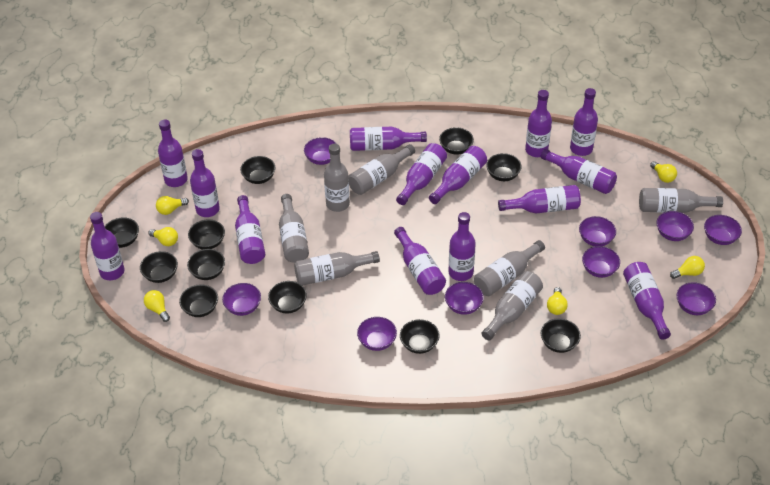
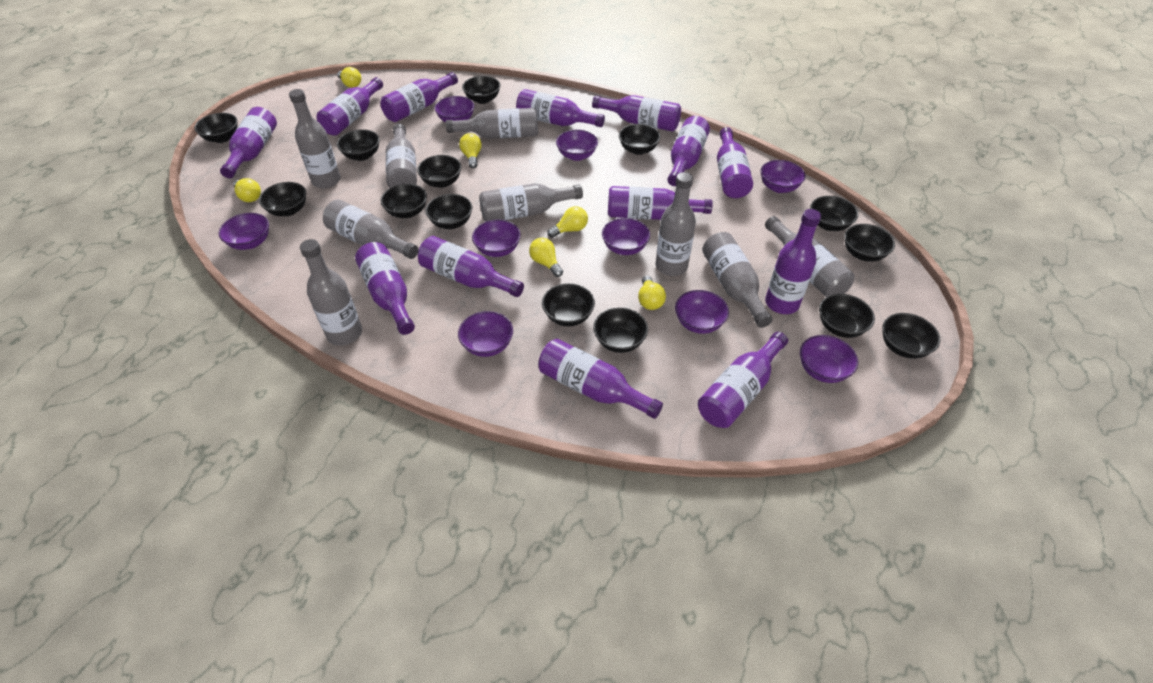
black bowl: [105,217,139,248] [140,251,178,283] [179,284,218,317] [187,249,225,280] [188,219,225,249] [240,156,276,184] [268,281,307,314] [400,319,440,354] [439,127,474,155] [486,153,522,181] [541,318,581,353] = 11 -> [194,113,238,143] [259,182,306,216] [337,129,380,161] [380,184,427,218] [417,155,461,188] [426,194,472,229] [462,76,501,104] [542,283,595,326] [593,307,648,353] [619,124,660,155] [810,196,859,231] [819,294,875,338] [844,224,895,262] [882,313,941,359] = 14
grey bottle: [279,194,309,263] [294,251,380,286] [324,144,350,212] [348,144,415,195] [474,240,545,296] [481,271,543,341] [639,188,723,213] = 7 -> [289,89,341,188] [300,239,362,346] [323,199,419,259] [386,123,417,188] [446,108,538,139] [479,183,583,222] [656,172,696,276] [702,232,773,328] [765,216,854,297] = 9
purple bottle: [90,212,125,280] [158,120,188,187] [190,149,220,217] [235,195,265,264] [350,127,427,151] [394,227,446,295] [396,143,447,205] [429,146,487,204] [448,212,476,281] [498,185,581,213] [525,90,552,157] [541,149,617,194] [570,88,598,156] [623,262,671,340] = 14 -> [220,107,277,178] [316,77,383,136] [355,242,415,335] [380,72,458,122] [418,236,524,297] [516,89,605,127] [538,339,663,419] [592,95,681,132] [608,186,713,220] [667,116,710,186] [698,332,788,428] [717,127,753,198] [765,209,821,314] = 13

